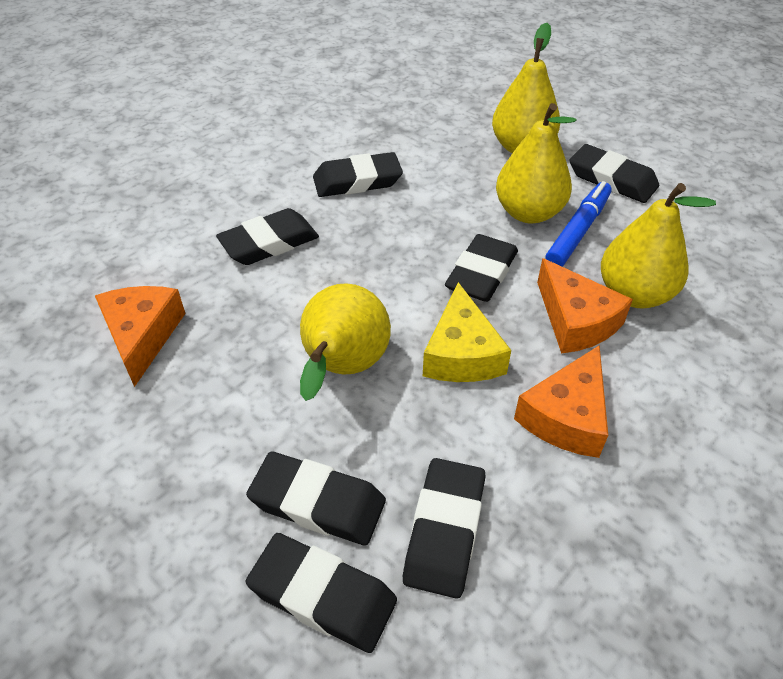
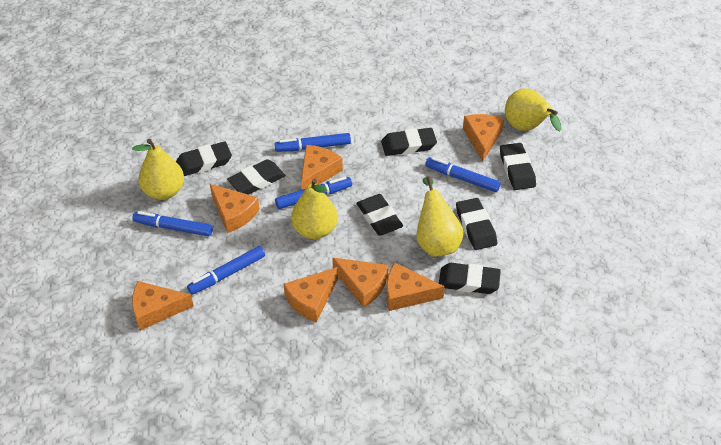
blue marker: [546,181,612,266] = 1 -> [132,211,213,237] [187,246,265,294] [275,133,351,152] [275,177,352,209] [425,157,501,192] = 5
orange cheese: [95,286,186,387] [514,345,608,458] [537,258,633,353] = 3 -> [132,281,194,331] [210,184,260,233] [284,267,338,322] [301,145,343,190] [332,258,388,308] [386,263,445,311] [463,114,504,162] = 7
yellow cheese: [423,282,511,382] = 1 -> none = 0

